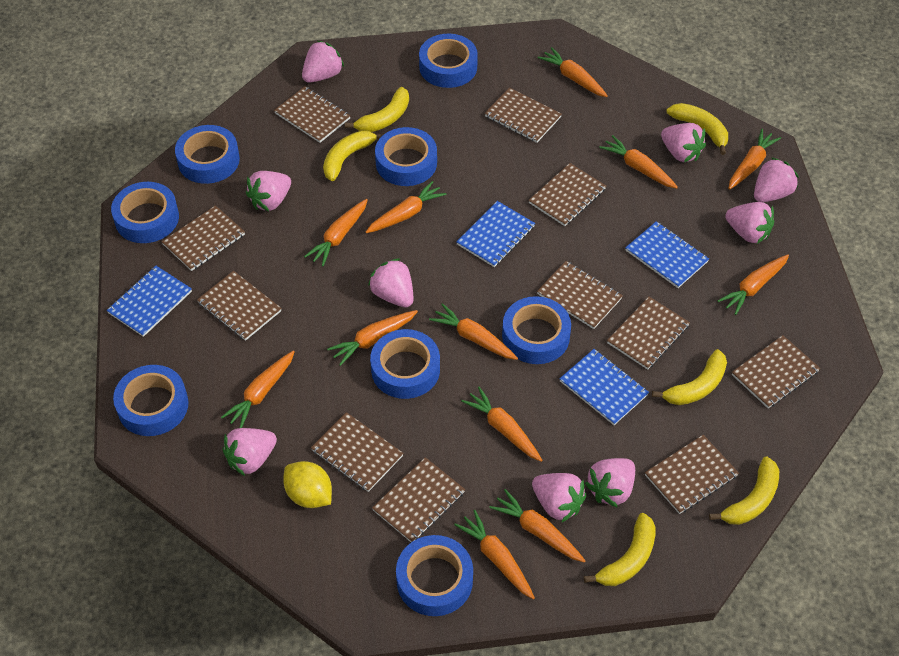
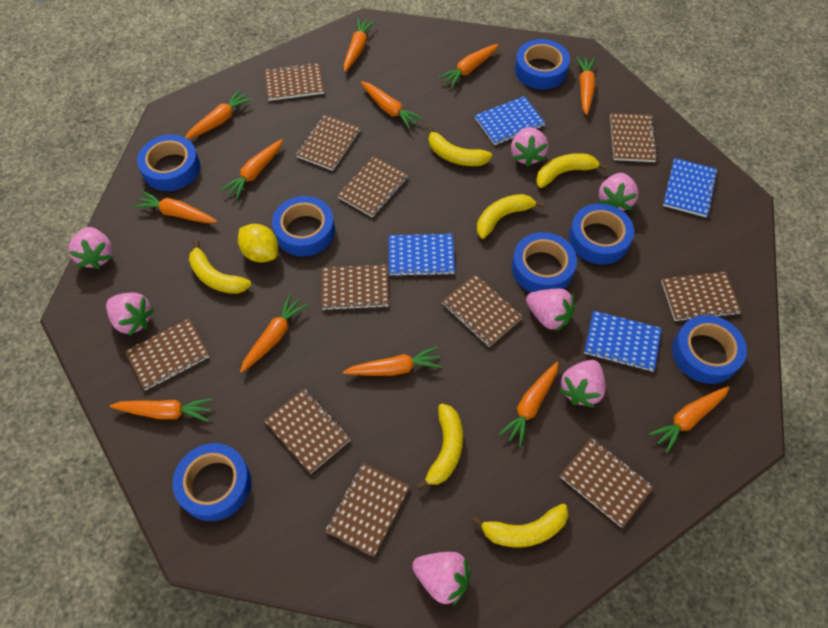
blue tape: [111,182,179,243] [113,365,188,436] [175,125,240,184] [370,329,440,399] [375,127,437,186] [396,535,473,616] [419,34,478,88] [502,296,571,364] = 8 -> [137,135,200,191] [173,443,251,521] [272,196,335,256] [512,232,577,292] [515,39,570,90] [569,203,634,264] [672,315,747,384] = 7
pink strawberry: [223,428,277,476] [246,171,291,211] [302,41,344,83] [368,258,413,307] [532,473,586,523] [585,458,635,508] [661,123,706,162] [725,202,774,244] [754,157,799,202] = 9 -> [69,227,113,269] [106,292,154,336] [412,552,471,606] [511,127,548,167] [526,289,575,331] [559,360,606,408] [599,173,639,211] = 7

